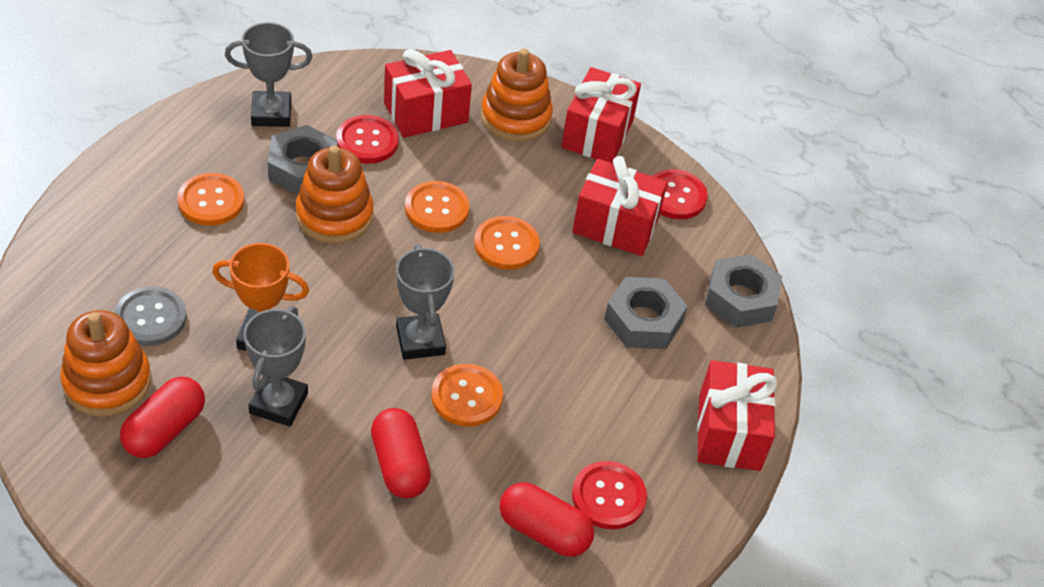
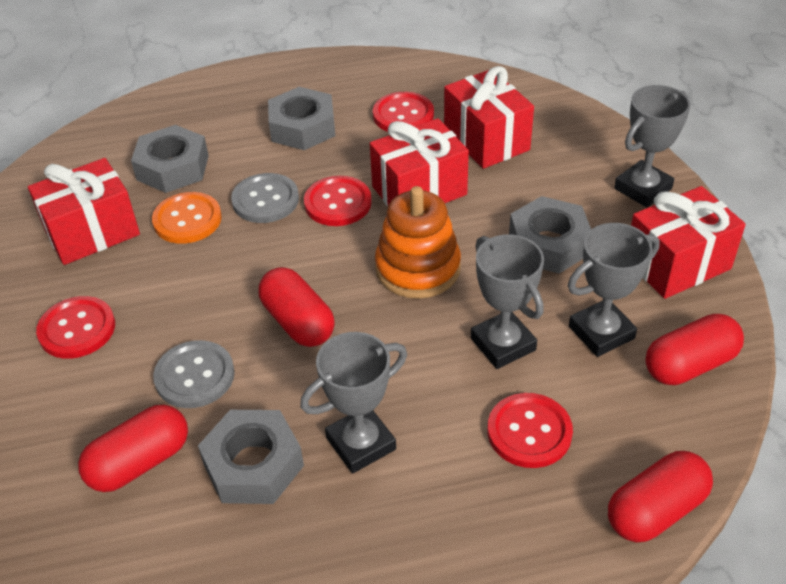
grey button: [114,286,187,346] = 1 -> [153,340,235,408] [231,173,299,223] = 2
grey nut: [268,125,338,195] [604,277,688,349] [705,254,782,328] = 3 -> [131,125,209,193] [198,410,304,504] [268,87,335,150] [509,196,591,274] = 4
grey trophy: [225,22,313,127] [244,306,308,426] [396,244,455,360] = 3 -> [300,332,407,474] [470,235,544,369] [568,223,660,357] [614,85,690,208] = 4
orange button: [177,173,244,225] [405,181,470,233] [431,364,503,427] [474,216,540,270] = 4 -> [152,192,222,244] = 1
orange stacking toy: [60,310,151,416] [296,146,374,244] [481,49,553,142] = 3 -> [375,186,461,299] = 1
orange trophy: [212,243,309,351] = 1 -> none = 0
red button: [336,115,399,164] [572,461,647,529] [652,169,708,219] = 3 -> [36,296,115,359] [304,176,372,226] [373,92,434,132] [487,393,573,468] = 4
red capsule: [120,377,205,458] [371,408,431,498] [500,482,594,557] = 3 -> [78,405,188,492] [258,267,335,347] [608,451,713,543] [645,314,744,385] = 4

